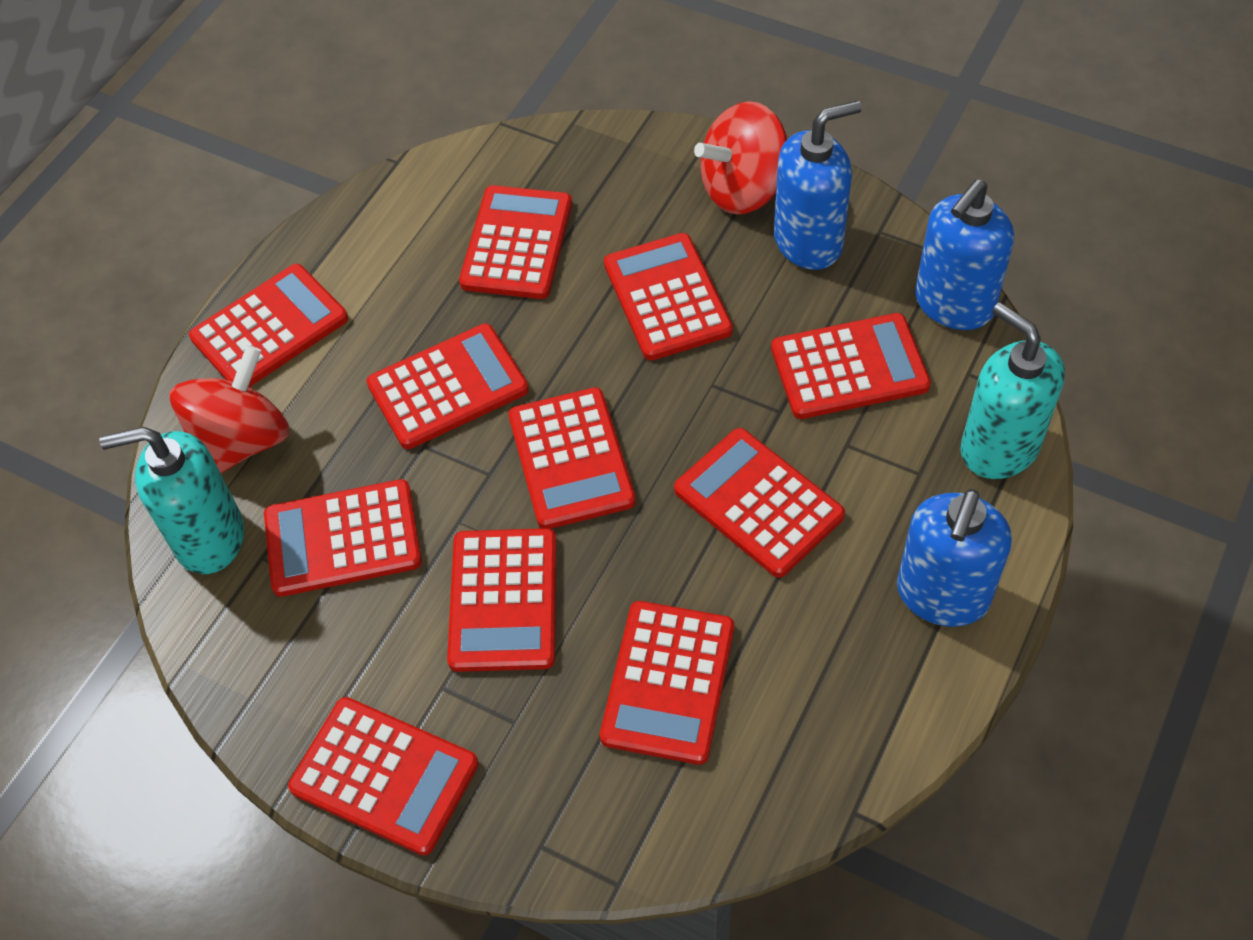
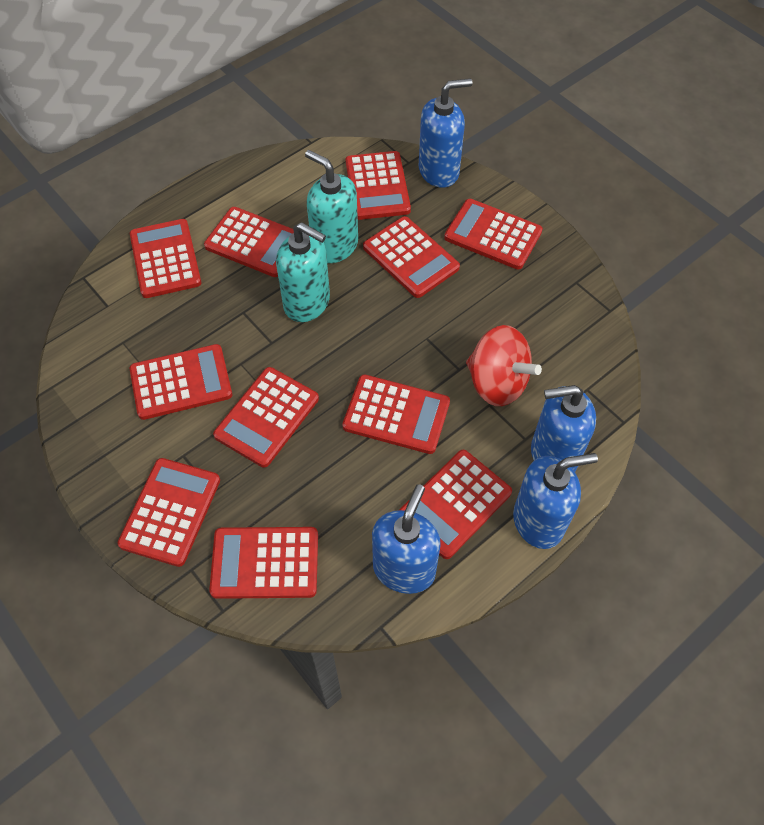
blue soap dispenser: [774,100,862,270] [897,489,1012,627] [915,179,1014,330] = 3 -> [372,484,441,594] [419,78,472,188] [513,453,598,549] [531,385,596,472] = 4
red spinning top: [169,345,289,473] [694,101,787,214] = 2 -> [466,325,542,406] = 1

